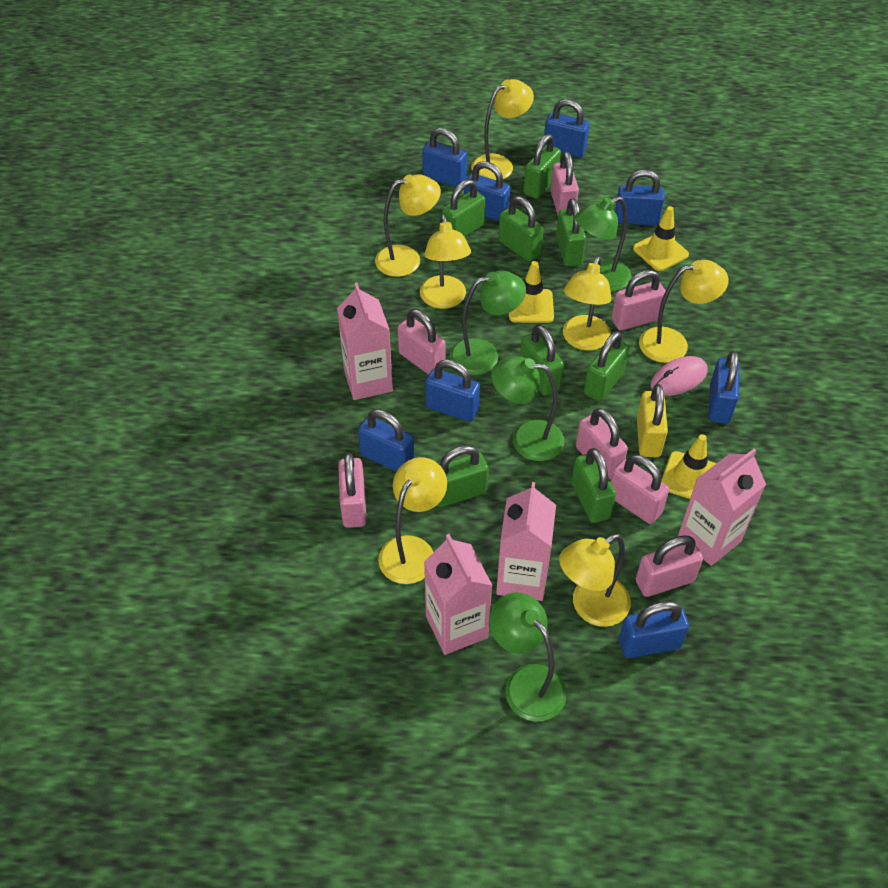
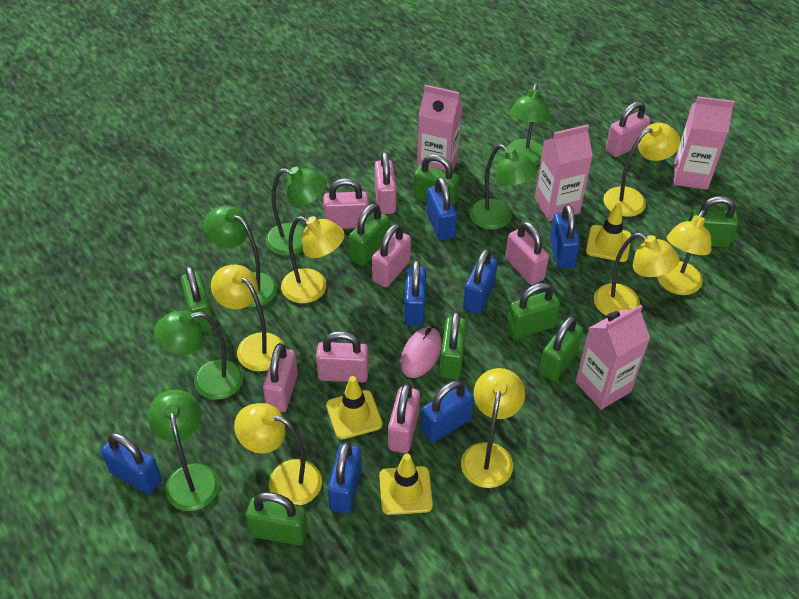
blue padlock: [358,409,414,472] [422,128,467,187] [425,359,480,422] [464,161,511,221] [544,99,590,158] [615,170,665,226] [619,601,689,658] [709,351,739,424] = 8 -> [101,433,162,495] [327,441,362,514] [404,260,426,326] [421,380,474,443] [426,177,457,241] [463,249,498,314] [549,204,580,269] = 7
green lamp: [449,271,526,375] [489,592,567,722] [491,356,564,461] [575,196,632,291] = 4 -> [148,389,219,511] [154,310,243,400] [204,205,277,307] [266,167,327,256] [469,144,537,230] [507,83,550,166] = 6
pink padlock: [338,453,367,528] [397,309,445,375] [550,151,579,215] [576,408,628,479] [611,270,666,331] [611,455,669,524] [636,535,703,597] = 7 -> [263,343,298,412] [316,331,369,382] [323,178,369,229] [372,224,411,287] [374,152,396,214] [388,383,420,453] [505,221,549,285] [606,101,651,157] = 8
yellow padlock: [637,384,668,457] = 1 -> none = 0

